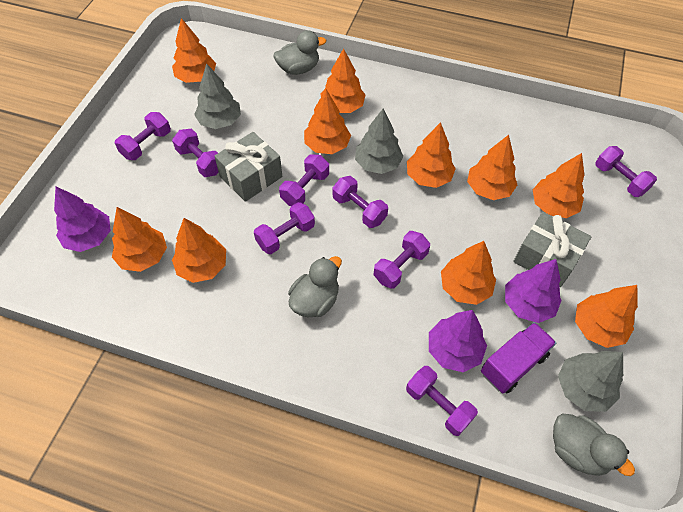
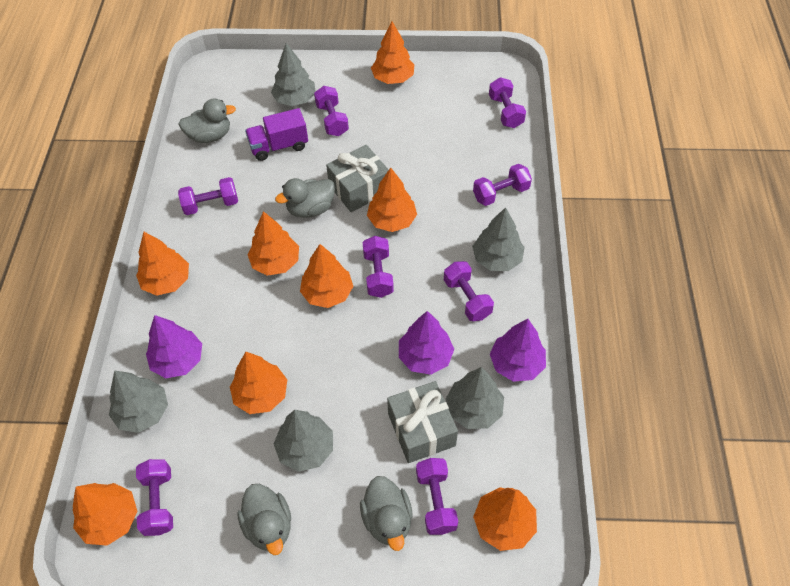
grey duck: [274,30,326,75] [288,256,342,317] [553,413,635,476] = 3 -> [178,99,236,143] [237,484,291,555] [275,178,335,218] [360,476,412,551] = 4
grey tree: [194,63,241,129] [355,109,403,174] [558,351,623,412] = 3 -> [109,370,168,433] [271,43,316,106] [274,410,333,472] [446,367,504,429] [472,207,525,271] = 5
orange tree: [112,207,167,272] [172,18,216,83] [172,218,226,283] [304,89,351,154] [320,48,366,113] [407,122,456,188] [441,241,496,305] [467,135,517,200] [532,153,584,218] [575,285,638,348] = 10 -> [72,483,137,546] [136,232,189,296] [230,352,287,414] [247,211,299,276] [300,244,353,308] [367,168,417,232] [371,22,414,84] [473,487,537,551] = 8

